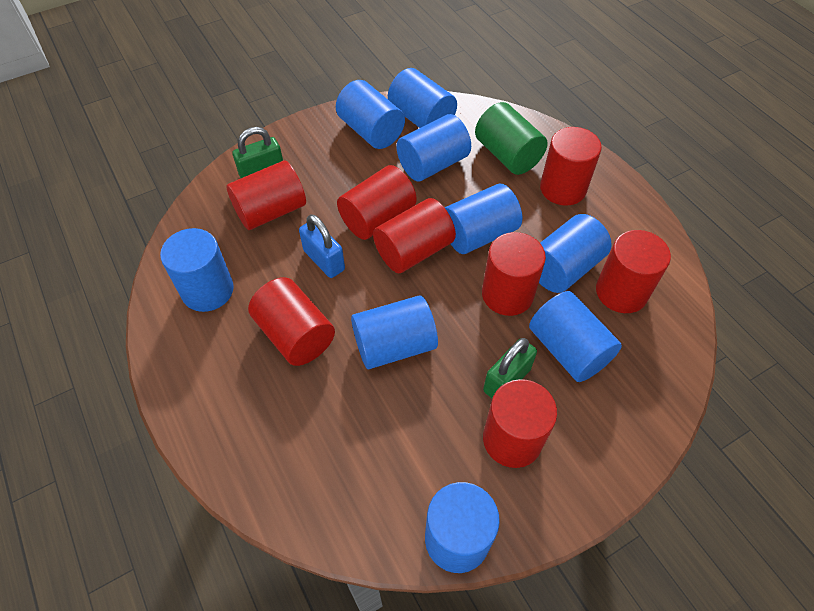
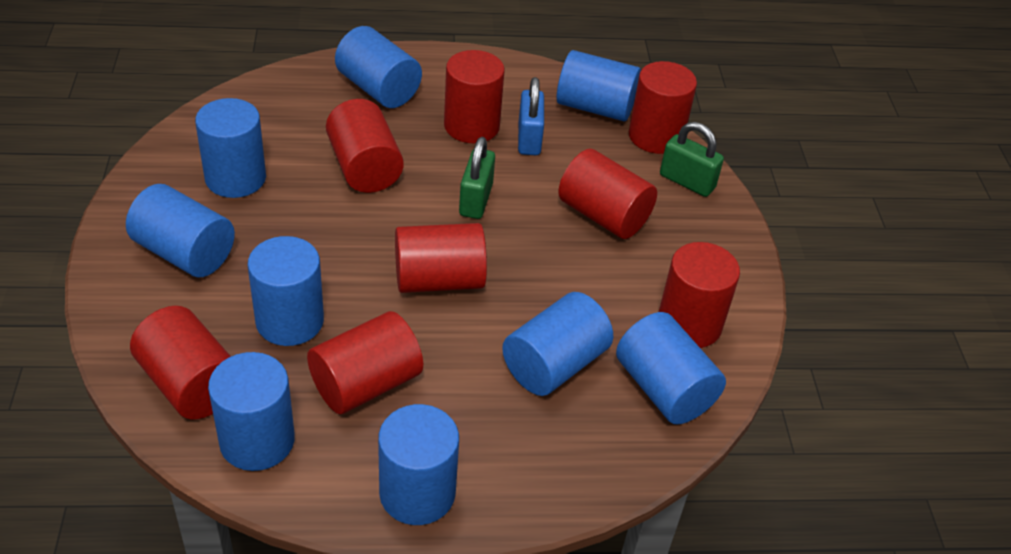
green cylinder: [475,102,548,175] = 1 -> none = 0

